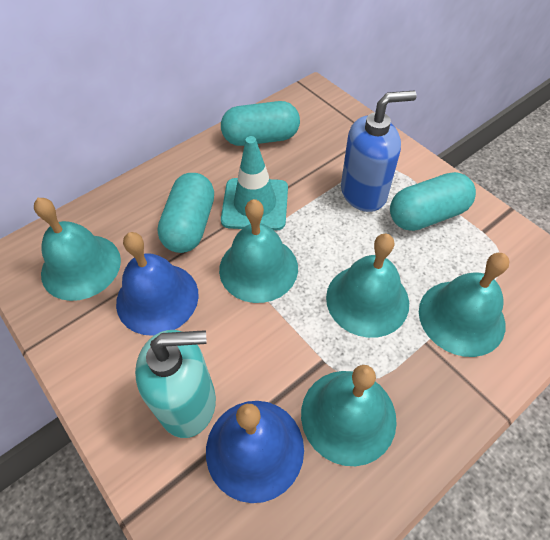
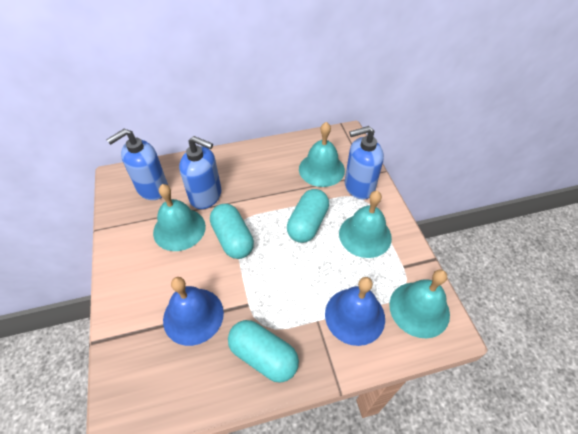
blue soap dispenser: [341,91,417,212] = 1 -> [106,129,168,200] [179,136,221,209] [345,126,384,200] = 3
turquoise bell: [34,198,121,301] [219,199,298,303] [301,365,397,466] [326,234,409,338] [419,253,509,357] = 5 -> [153,184,206,251] [299,122,345,187] [339,191,392,258] [389,269,450,338] = 4
turquoise soap dispenser: [135,330,216,438] = 1 -> none = 0
turquoise traffic cone: [221,136,288,231] = 1 -> none = 0

